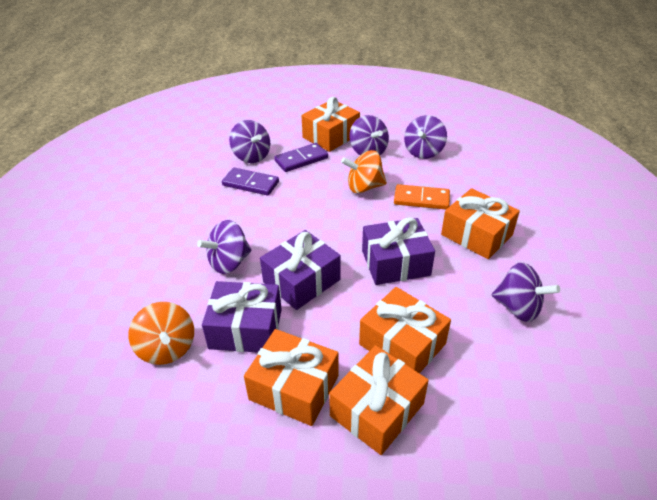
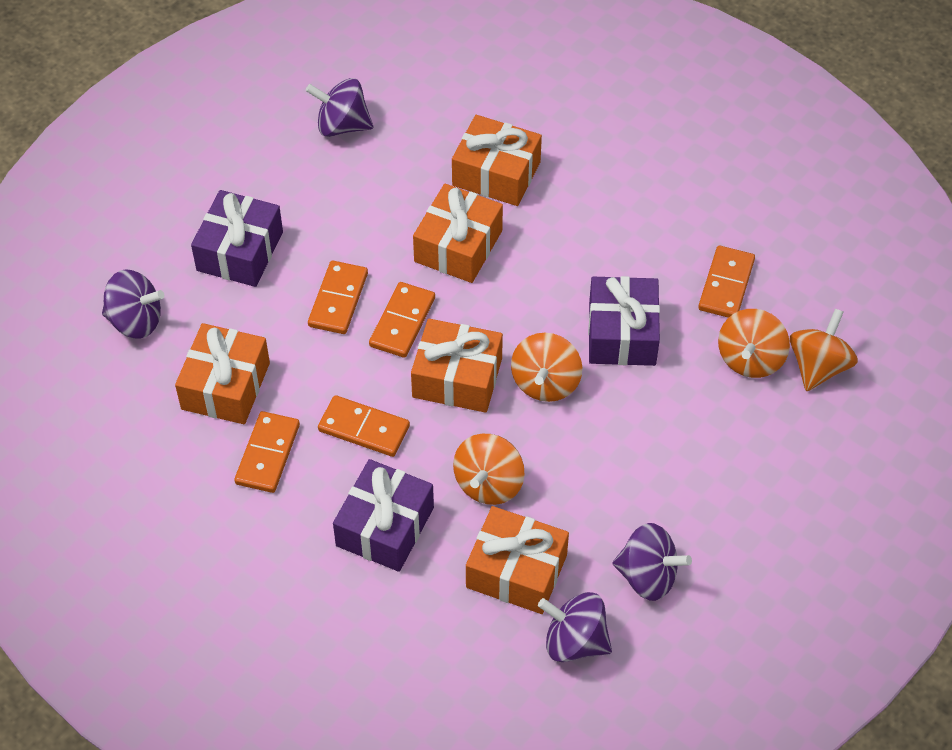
orange domino: [394,184,450,210] = 1 -> [234,411,300,493] [308,261,368,334] [318,395,410,457] [369,282,435,358] [698,246,755,318] = 5
orange spinning top: [129,302,194,365] [341,150,387,193] = 2 -> [453,434,525,505] [511,333,582,402] [718,309,790,378] [790,309,858,391] = 4
purple domino: [222,168,279,196] [274,143,328,172] = 2 -> none = 0
purple spinning top: [197,220,252,274] [229,120,270,163] [349,115,389,155] [404,115,447,159] [492,262,560,322] = 5 -> [102,269,164,339] [306,78,373,137] [538,592,612,662] [613,523,692,601] = 4

